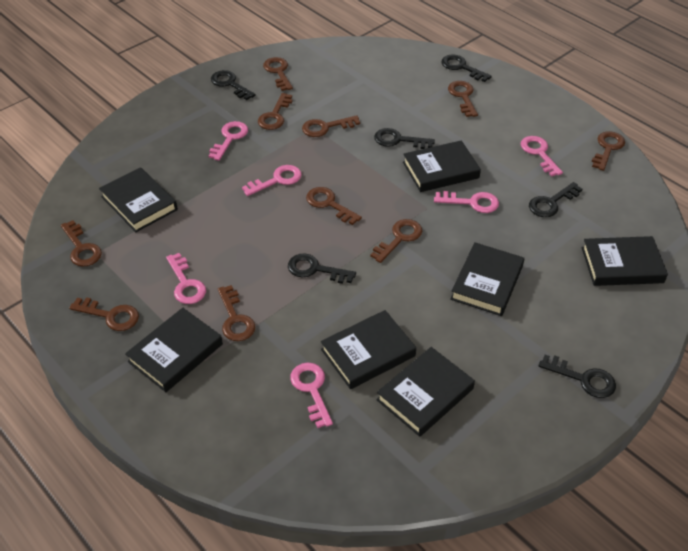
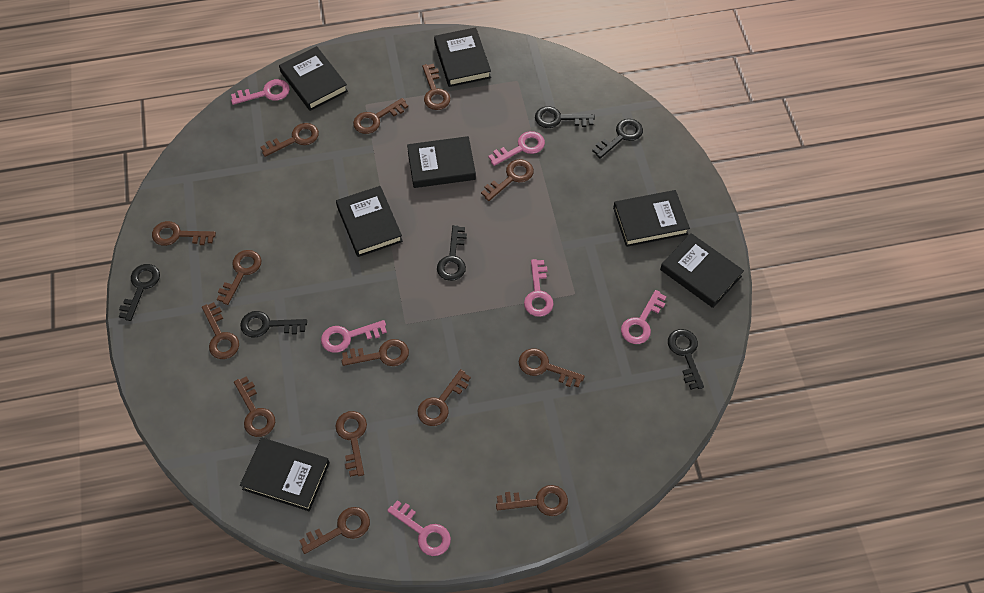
brown key: [61,220,102,267] [69,297,139,331] [218,285,255,341] [258,93,292,130] [263,57,293,91] [302,115,360,137] [306,187,362,225] [370,219,422,263] [448,81,478,117] [591,131,625,171] = 10 -> [152,221,216,246] [202,302,239,359] [217,250,261,305] [234,376,275,437] [260,123,319,157] [299,507,370,554] [335,411,367,477] [342,339,409,366] [353,98,408,134] [418,369,471,426] [422,64,450,110] [481,159,534,201] [496,485,568,516] [519,348,585,388] = 14

